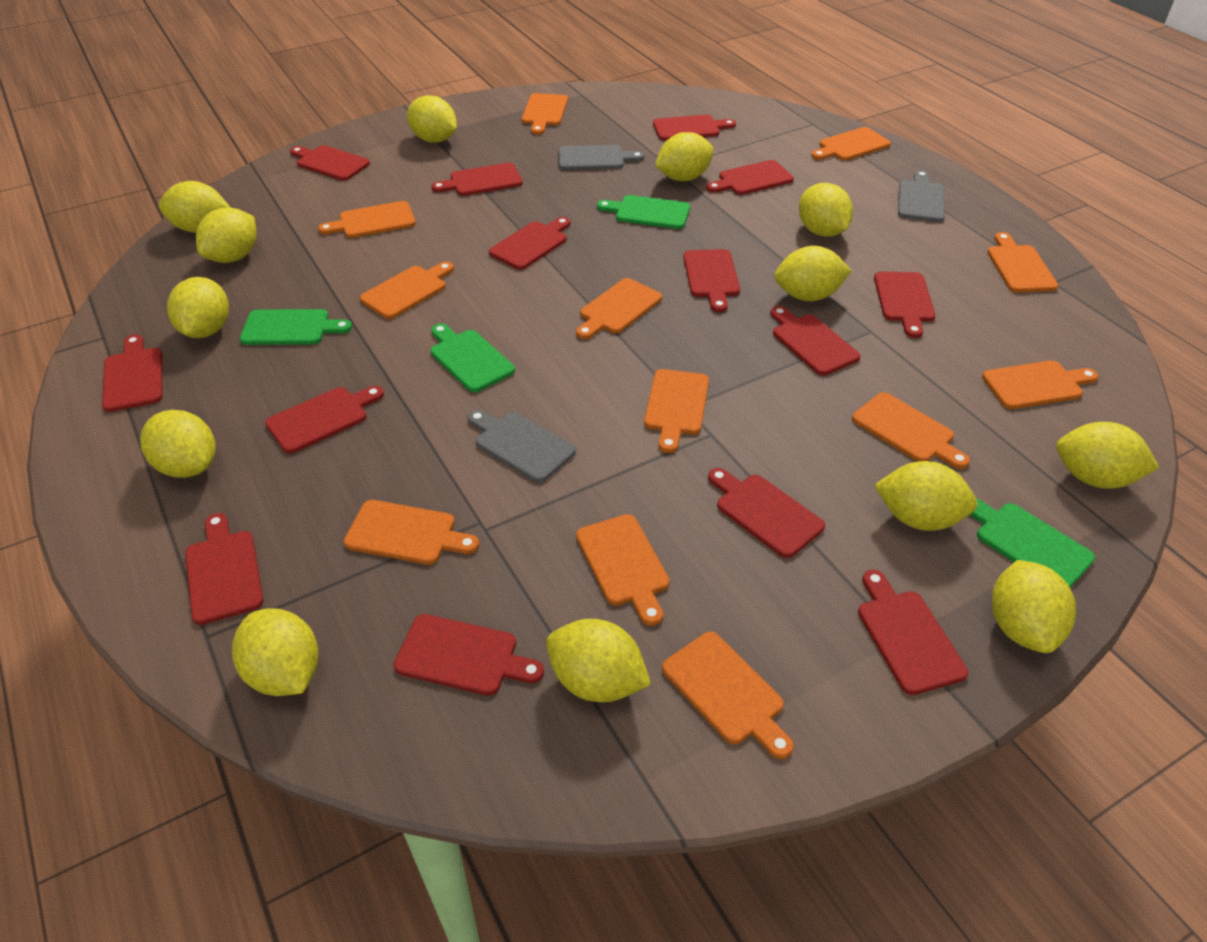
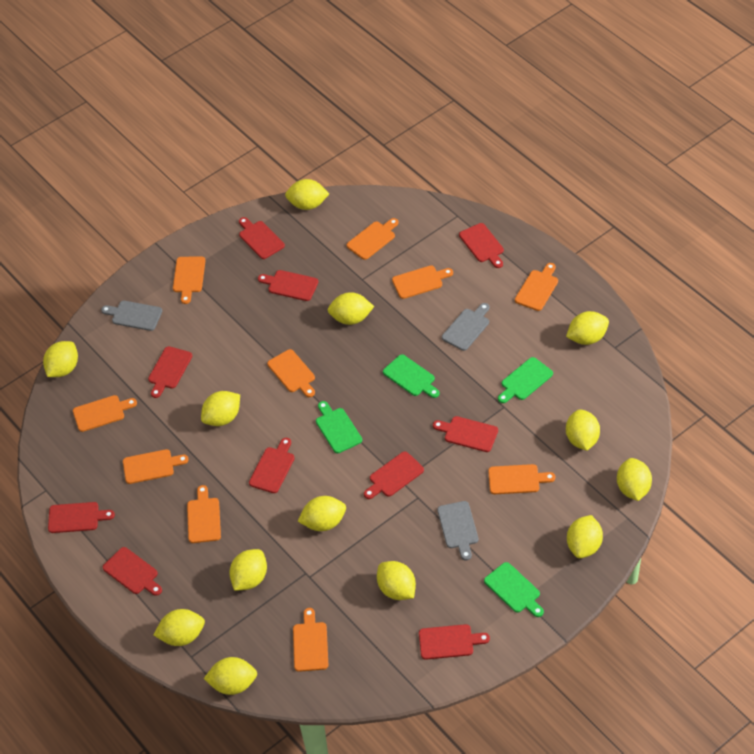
orange cutting board: [318,201,416,238] [344,500,479,565] [360,262,454,319] [522,93,568,135] [576,278,662,339] [576,514,670,626] [644,369,709,453] [662,632,794,759] [811,127,891,161] [852,392,970,469] [982,360,1098,409] [987,232,1058,293] = 12 -> [73,395,137,432] [123,449,189,484] [173,257,205,304] [187,485,221,543] [267,349,315,397] [293,608,328,672] [346,218,399,260] [392,266,453,299] [488,464,555,494] [515,263,558,311] = 10
red cutting board: [102,334,162,412] [185,513,263,625] [265,386,384,454] [290,145,370,181] [394,614,544,696] [431,163,523,196] [489,217,570,270] [653,115,736,141] [683,249,740,312] [706,160,794,195] [708,468,825,558] [771,306,860,375] [858,570,968,695] [874,271,936,338] = 14 -> [48,502,115,533] [103,547,162,596] [148,346,192,398] [239,217,285,259] [249,438,295,493] [258,270,318,301] [364,451,424,499] [419,624,490,660] [433,416,498,452] [459,223,504,268] = 10

